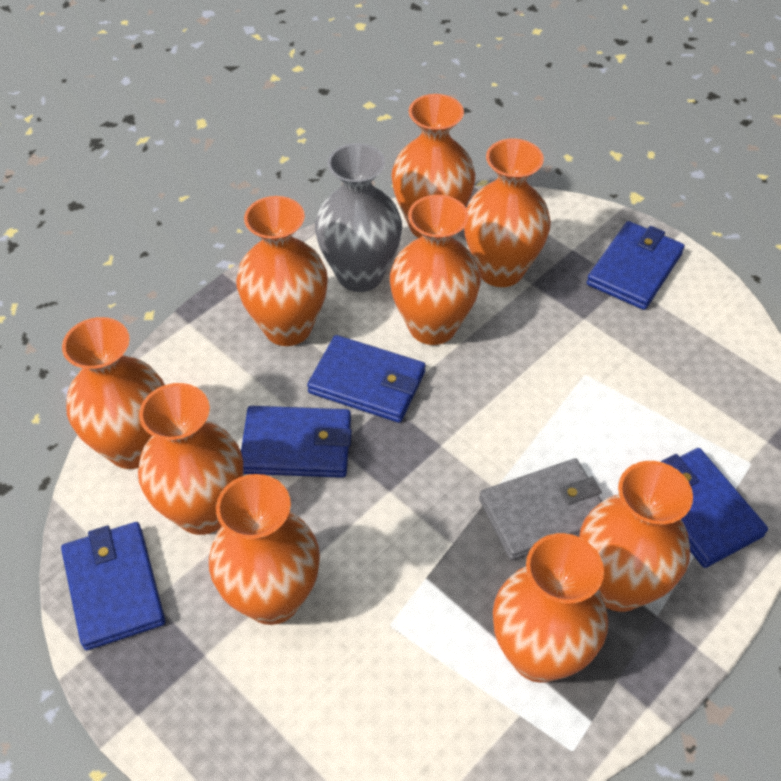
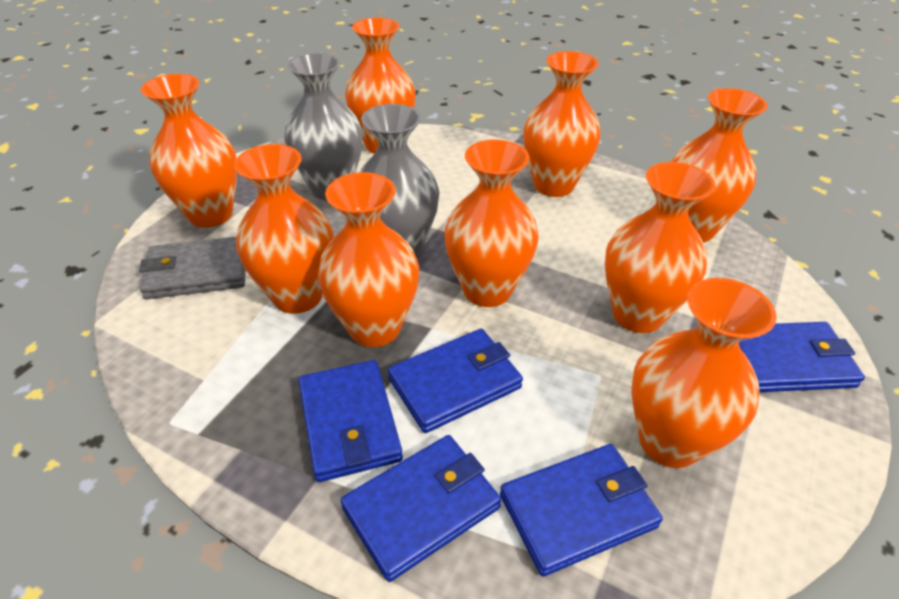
grey vase: [315,143,402,292] = 1 -> [284,53,363,200] [360,104,440,258] = 2

